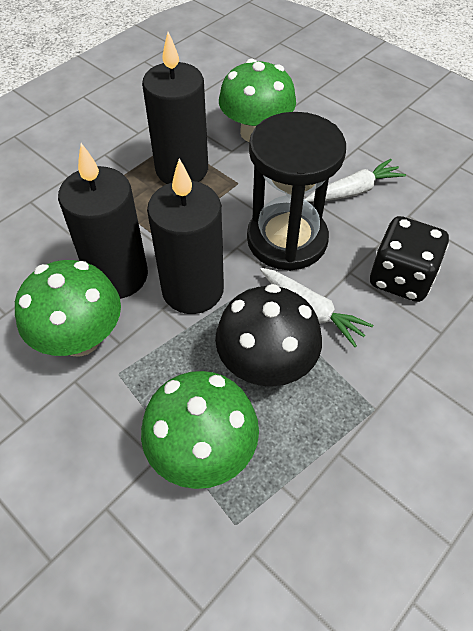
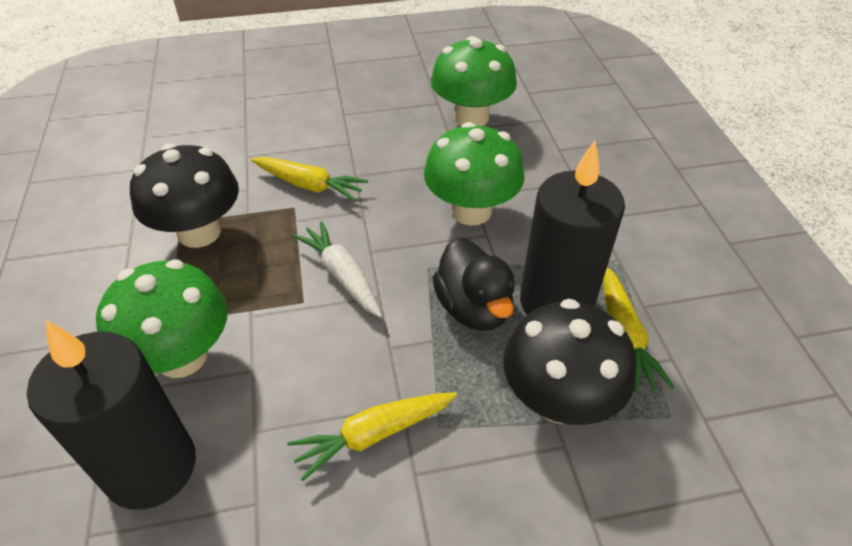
black candle: [58,143,148,299] [142,32,208,184] [147,158,224,314] = 3 -> [27,320,196,510] [520,141,625,315] = 2
black dice: [370,216,449,302] = 1 -> none = 0
black duck: none = 0 -> [432,237,515,331] = 1
black hourglass: [247,112,346,271] = 1 -> none = 0
black mushroom: [215,284,322,387] = 1 -> [130,143,239,248] [503,299,636,425] = 2
white carrot: [260,268,373,347] [305,159,406,202] = 2 -> [292,221,382,317] = 1
yellow carrot: none = 0 -> [251,157,368,201] [287,392,457,481] [603,267,675,393] = 3

